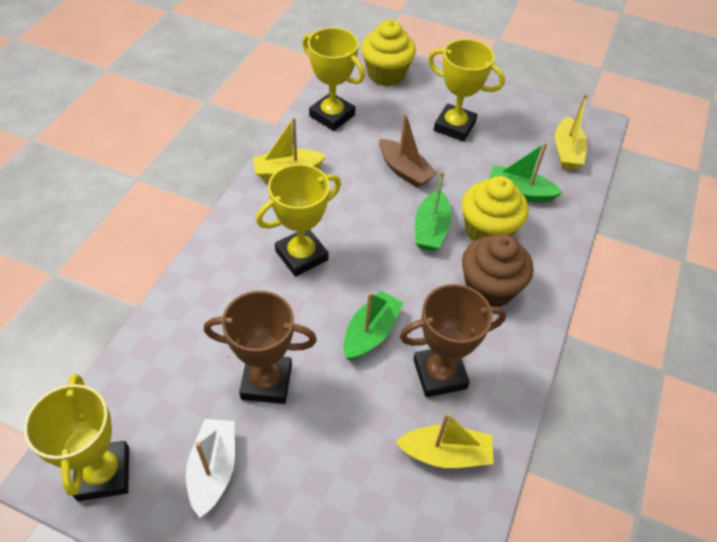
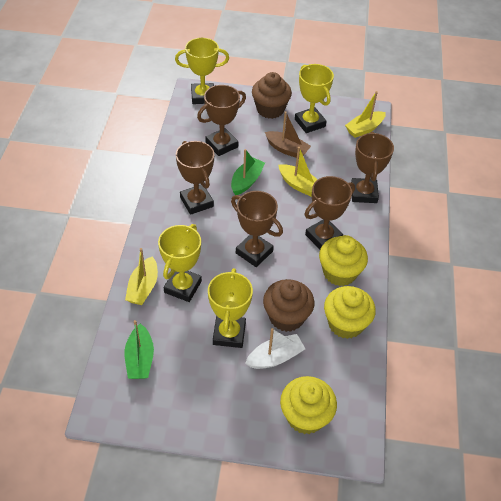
brown cupcake: [462,234,533,307] = 1 -> [252,72,292,119] [263,279,314,332] = 2
brown trophy: [204,291,317,404] [399,284,506,397] = 2 -> [176,141,215,215] [197,85,246,156] [231,191,283,267] [305,176,355,249] [351,132,394,203] = 5
green boat: [343,291,403,361] [415,171,452,251] [489,142,563,203] = 3 -> [124,320,154,379] [231,149,265,195] = 2
yellow cupcake: [361,20,416,86] [462,176,529,241] = 2 -> [280,376,337,434] [319,235,368,286] [324,286,376,339] = 3

